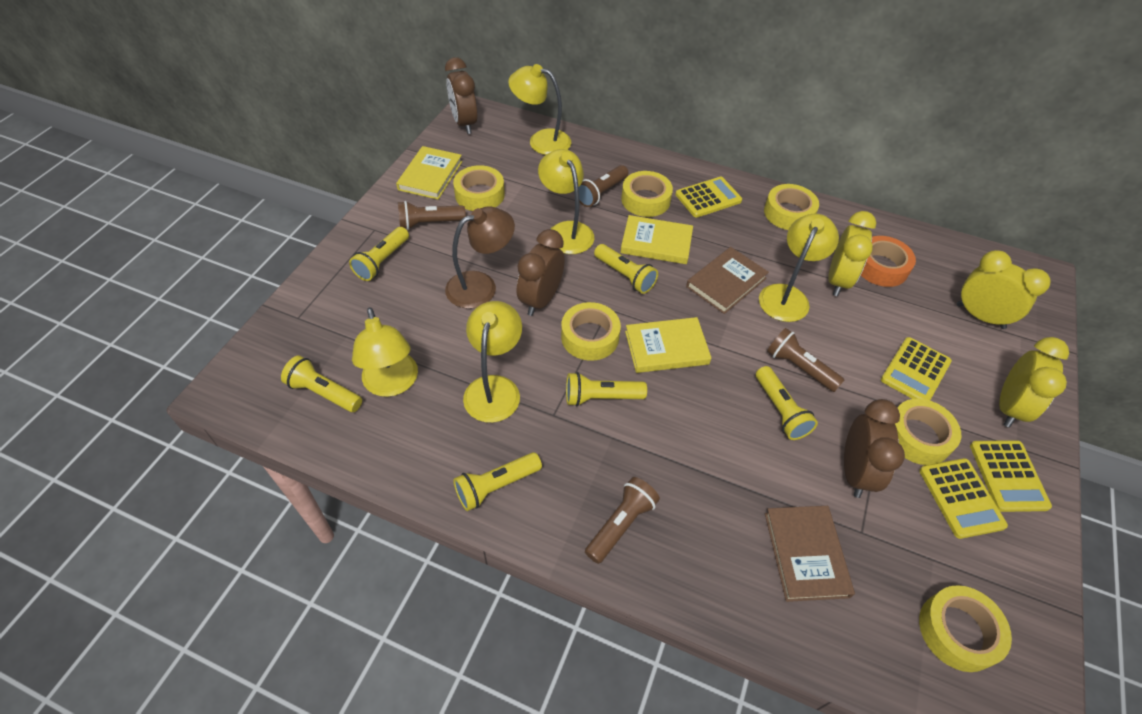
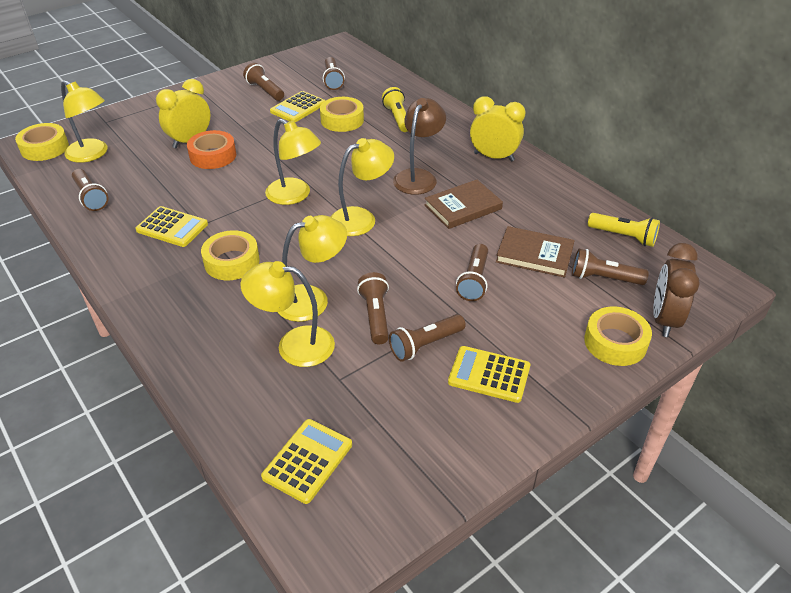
brown clock: [445,57,478,134] [517,229,565,316] [844,399,905,498] = 3 -> [653,243,700,337] = 1
brown flashlight: [398,201,466,230] [579,165,628,207] [585,477,660,564] [767,328,844,392] = 4 -> [72,169,108,211] [243,63,284,101] [323,57,345,90] [357,272,389,344] [389,314,466,362] [456,244,488,301] [572,248,649,285] = 7
yellow book: [396,146,462,200] [620,215,693,264] [625,317,711,373] = 3 -> none = 0
yellow clock: [828,211,876,296] [957,250,1050,329] [999,337,1069,428] = 3 -> [156,79,210,148] [470,96,526,162] = 2
yellow flashlight: [281,355,362,412] [349,227,409,281] [453,452,542,511] [566,372,647,406] [594,244,658,294] [756,366,818,440] = 6 -> [382,87,408,132] [588,213,660,247] = 2
yellow tape: [453,165,505,211] [561,302,621,361] [621,171,673,217] [764,184,819,230] [894,399,961,465] [919,585,1012,672] = 6 -> [15,123,69,161] [201,230,260,280] [320,97,364,132] [584,307,652,366] = 4

